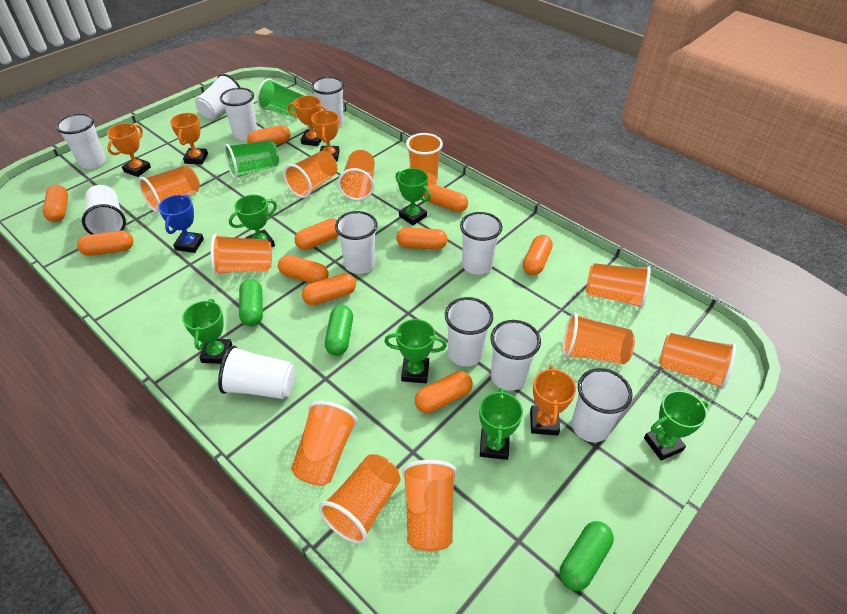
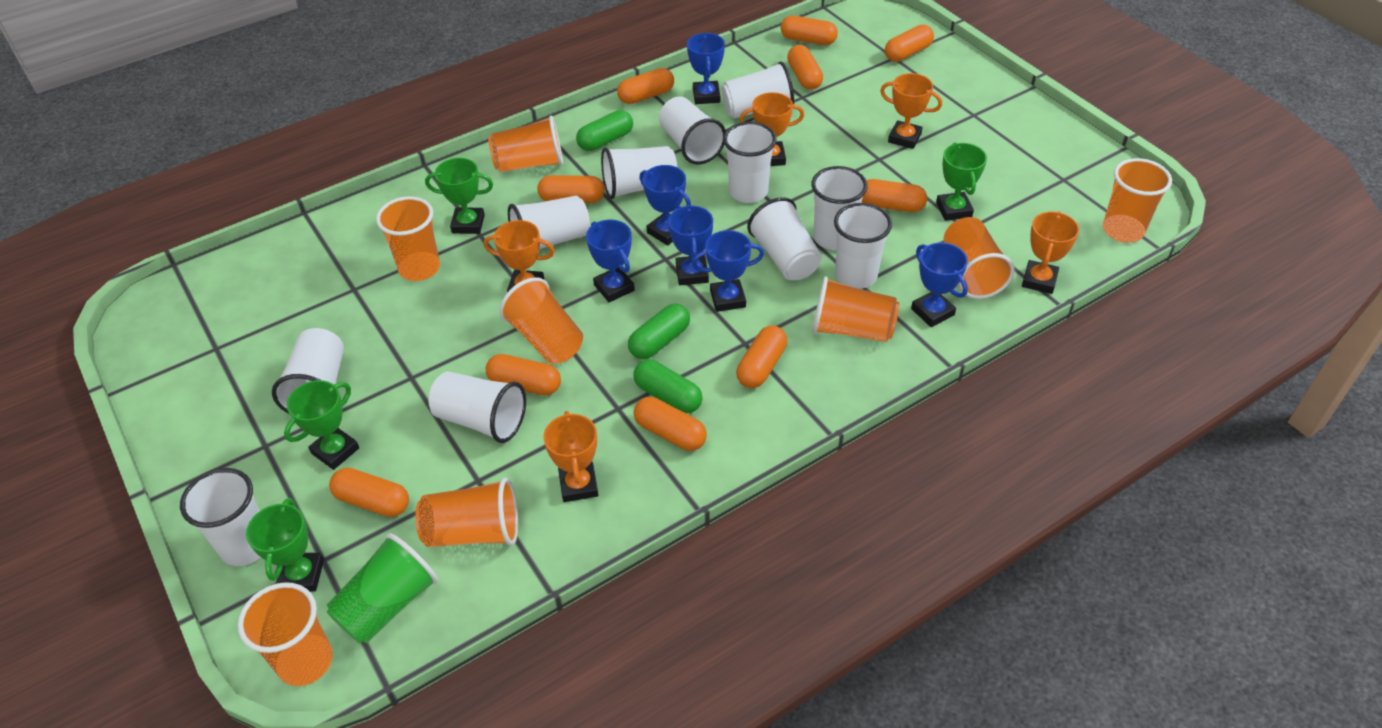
blue trophy: [158,195,204,253] = 1 -> [586,220,635,302] [639,165,691,246] [668,205,713,285] [687,33,725,104] [692,230,764,312] [911,243,968,327] = 6
green cup: [224,140,279,179] [257,78,304,118] = 2 -> [327,533,438,643] = 1
green trophy: [182,299,232,364] [229,195,277,247] [384,319,447,383] [396,168,431,225] [479,388,523,460] [644,391,708,460] = 6 -> [246,498,324,592] [284,380,359,470] [425,158,493,234] [936,142,987,221] = 4
orange cup: [138,165,200,212] [210,234,272,275] [284,151,337,198] [291,401,358,486] [319,454,401,544] [338,150,375,200] [402,460,457,551] [406,133,443,186] [563,313,635,364] [586,263,651,309] [659,333,736,389] = 11 -> [238,582,333,686] [376,196,440,281] [415,478,518,547] [488,116,563,172] [499,277,583,364] [812,276,899,342] [944,217,1015,299] [1103,158,1172,243] = 8

